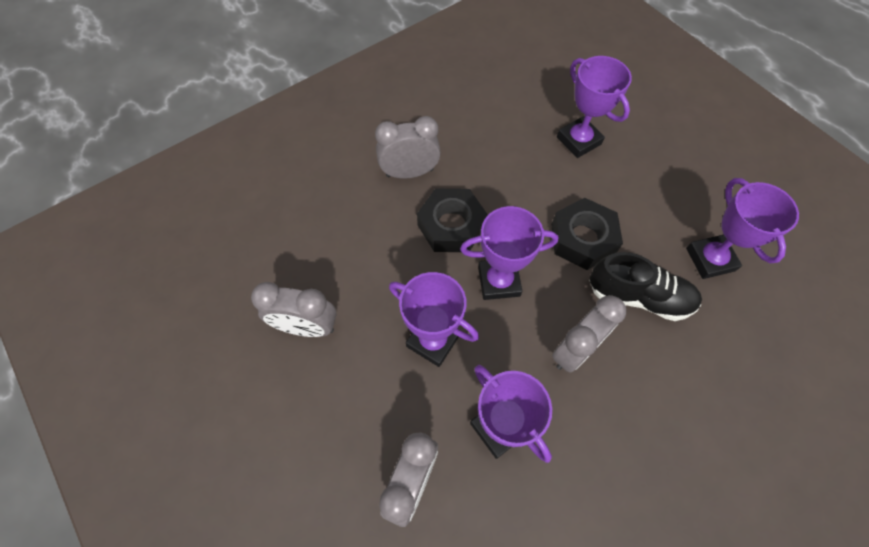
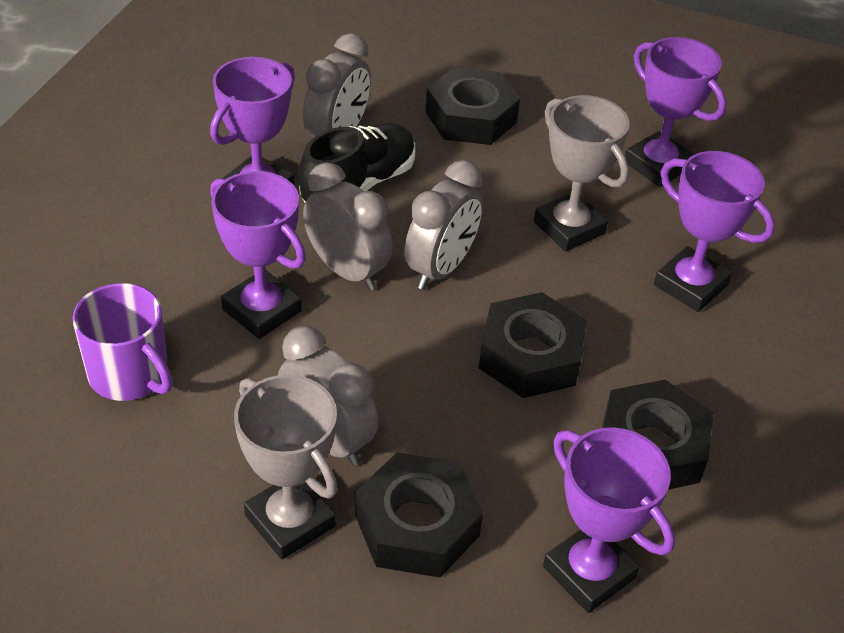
black nut: [417,188,488,252] [551,198,623,270] = 2 -> [355,453,483,578] [425,67,520,145] [479,292,587,398] [602,380,714,490] = 4
grey trophy: none = 0 -> [234,375,337,559] [534,95,630,252] = 2
purple mug: none = 0 -> [73,283,172,401] = 1

